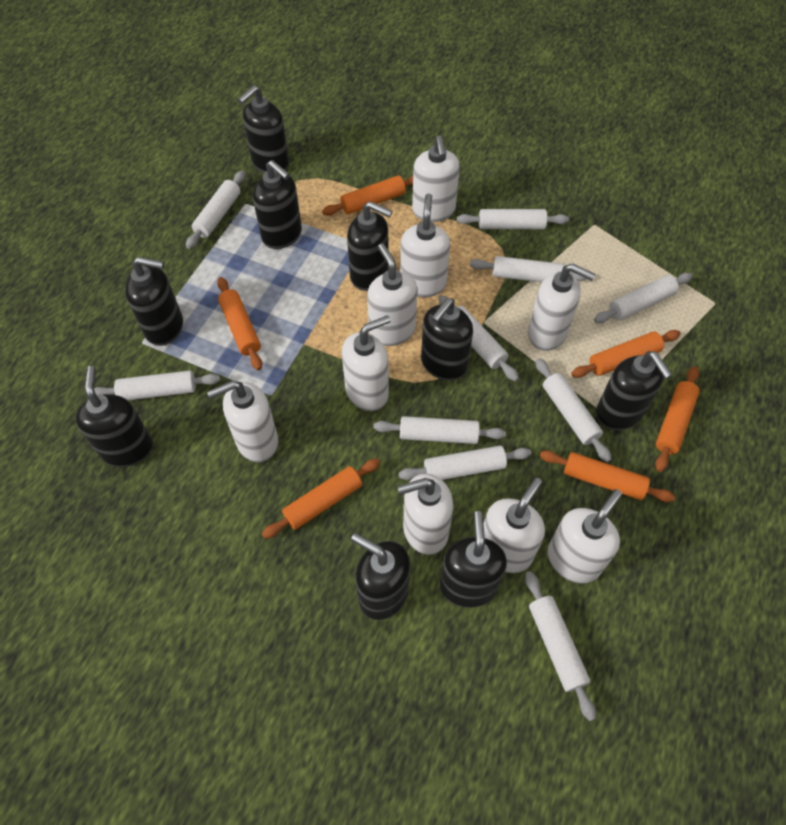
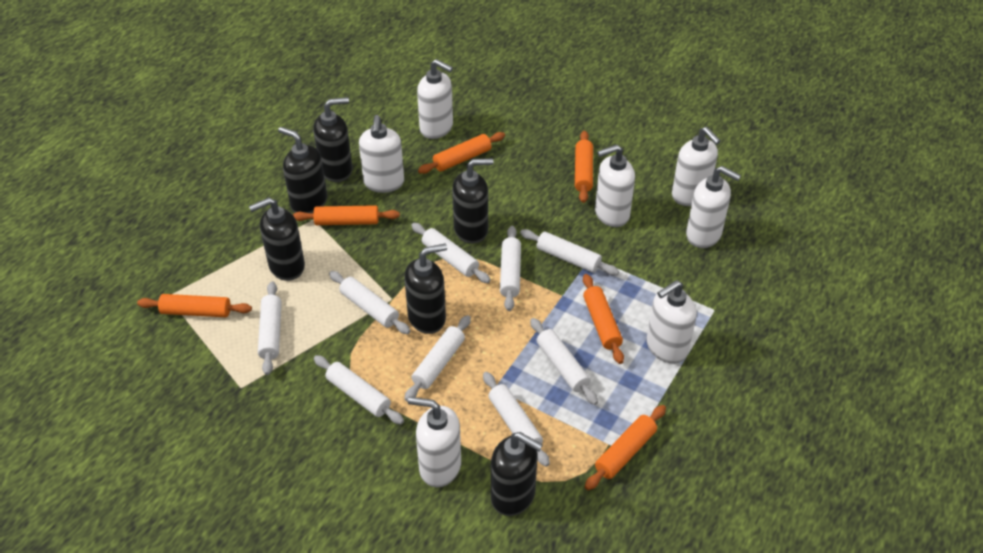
black soap dispenser: [76,366,153,467] [125,257,183,346] [238,85,289,173] [253,160,302,249] [347,201,392,291] [351,533,410,620] [421,298,473,381] [440,511,507,608] [596,351,673,430] = 9 -> [249,197,305,281] [278,127,327,213] [313,97,352,182] [404,243,447,334] [452,158,493,244] [491,432,543,516] = 6
white rolling pin: [94,370,220,401] [186,171,245,249] [373,416,506,444] [399,446,531,480] [439,295,519,381] [457,209,569,229] [470,256,586,282] [525,571,596,721] [536,358,612,462] [594,273,693,323] = 10 -> [258,282,282,375] [314,355,404,424] [329,271,410,334] [404,315,471,402] [411,223,491,283] [483,372,550,467] [500,226,521,311] [520,229,619,275] [530,318,598,405] = 9
white soap dispenser: [207,380,278,462] [342,315,391,411] [367,243,417,346] [397,473,453,555] [400,194,450,297] [412,135,460,222] [484,477,545,573] [528,263,596,351] [547,489,622,584] = 9 -> [359,115,404,193] [408,397,461,487] [417,59,453,139] [595,144,635,227] [646,280,697,364] [672,127,721,206] [686,166,741,248] = 7

